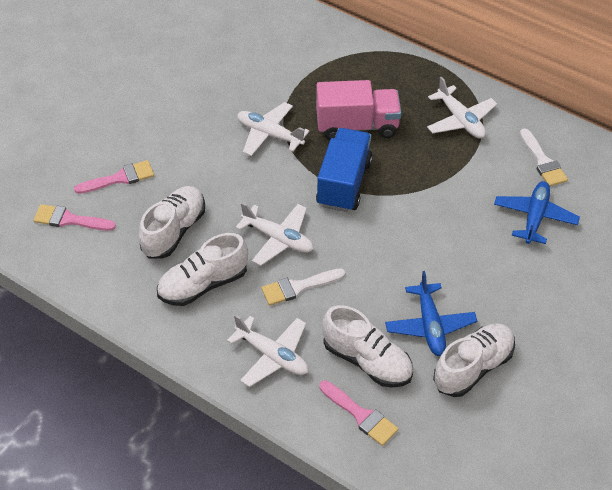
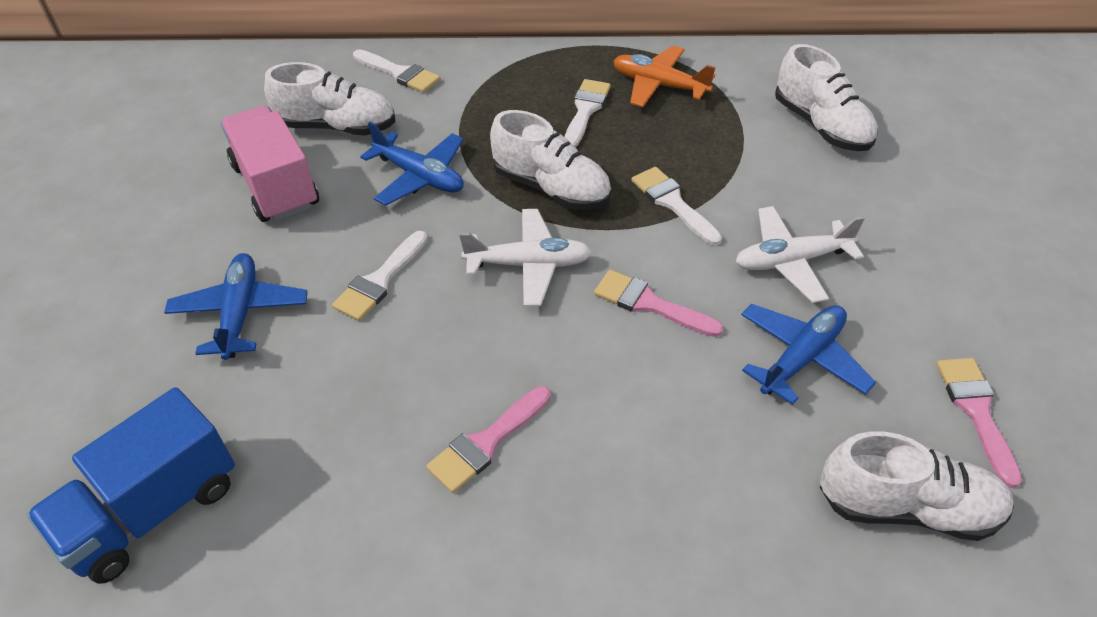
blue plane: [385,271,477,356] [494,181,580,244] = 2 -> [164,253,308,360] [360,122,464,206] [741,304,876,405] = 3
orange plane: none = 0 -> [614,46,716,107] = 1
white brush: [261,268,345,306] [520,128,568,186] = 2 -> [332,231,428,321] [353,49,440,93] [564,79,611,147] [632,167,722,246] = 4
white plane: [227,314,308,387] [236,202,313,266] [237,102,310,156] [427,77,497,138] = 4 -> [459,209,591,306] [736,206,865,303] = 2

